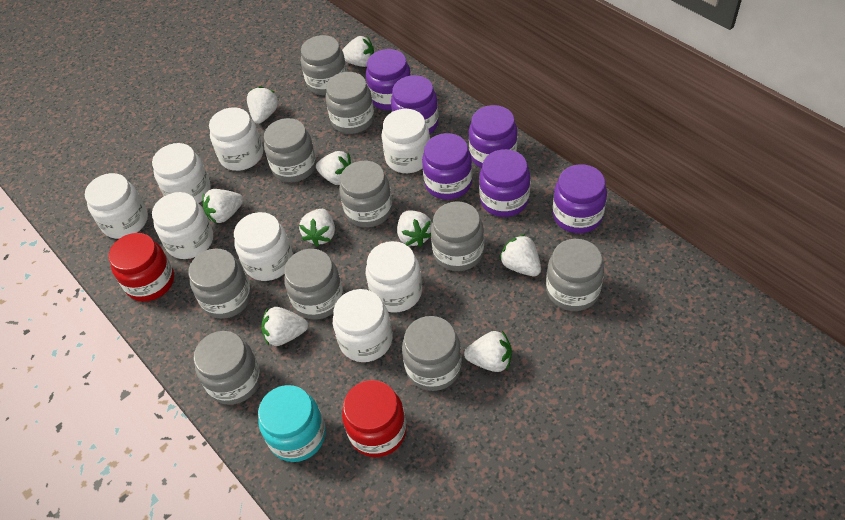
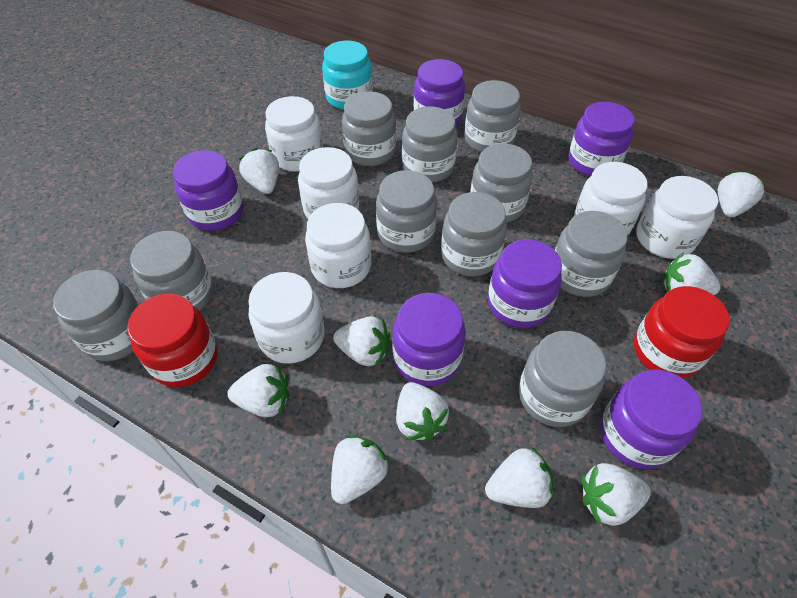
white jar: [85,173,148,239] [152,143,211,203] [152,192,213,259] [209,107,263,171] [234,212,293,281] [333,289,393,362] [365,241,422,313] [381,109,430,173] = 8 -> [248,272,325,364] [265,96,323,172] [298,147,359,219] [305,203,371,288] [574,162,648,236] [636,176,718,259] = 6

